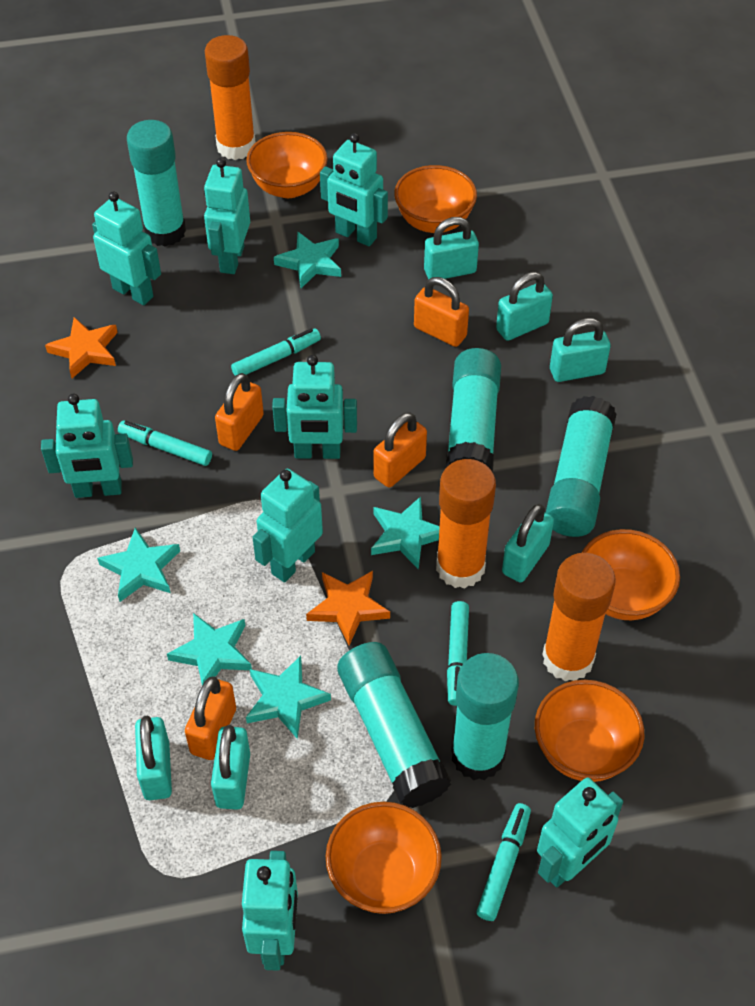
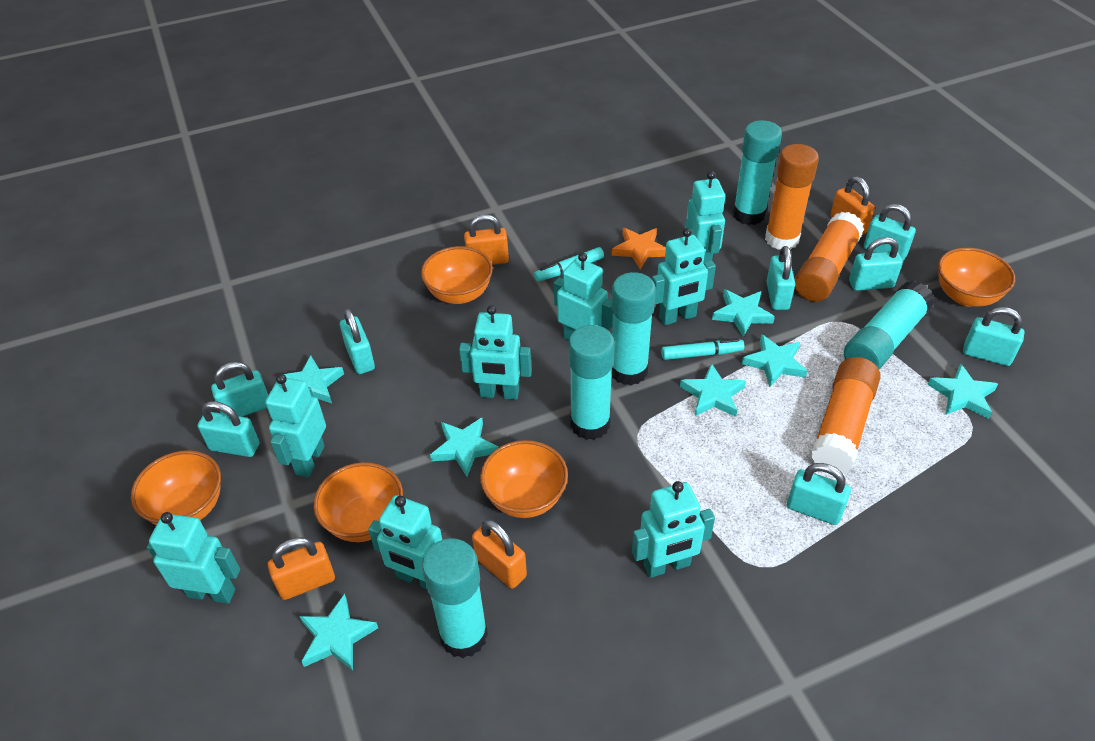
orange star: [45,317,118,378] [306,571,390,645] = 2 -> [612,228,666,269] = 1
turquoise marker: [118,421,212,466] [231,328,321,376] [447,601,469,706] [476,803,531,921] = 4 -> [534,247,604,282] [661,338,745,360] = 2
turquoise padlock: [135,716,172,800] [211,725,250,810] [424,217,479,279] [496,272,553,341] [502,504,554,582] [550,318,611,382] = 6 -> [198,401,259,457] [211,362,268,417] [340,309,375,374] [766,246,795,310] [787,463,851,525] [849,237,903,291] [864,204,916,260] [963,307,1025,366] = 8
turquoise star: [97,528,180,602] [167,613,252,685] [246,656,331,739] [274,232,341,288] [371,496,440,570] = 5 -> [284,355,344,403] [299,594,378,671] [430,418,499,476] [680,363,746,417] [712,289,775,337] [742,334,807,387] [927,364,998,419] = 7

